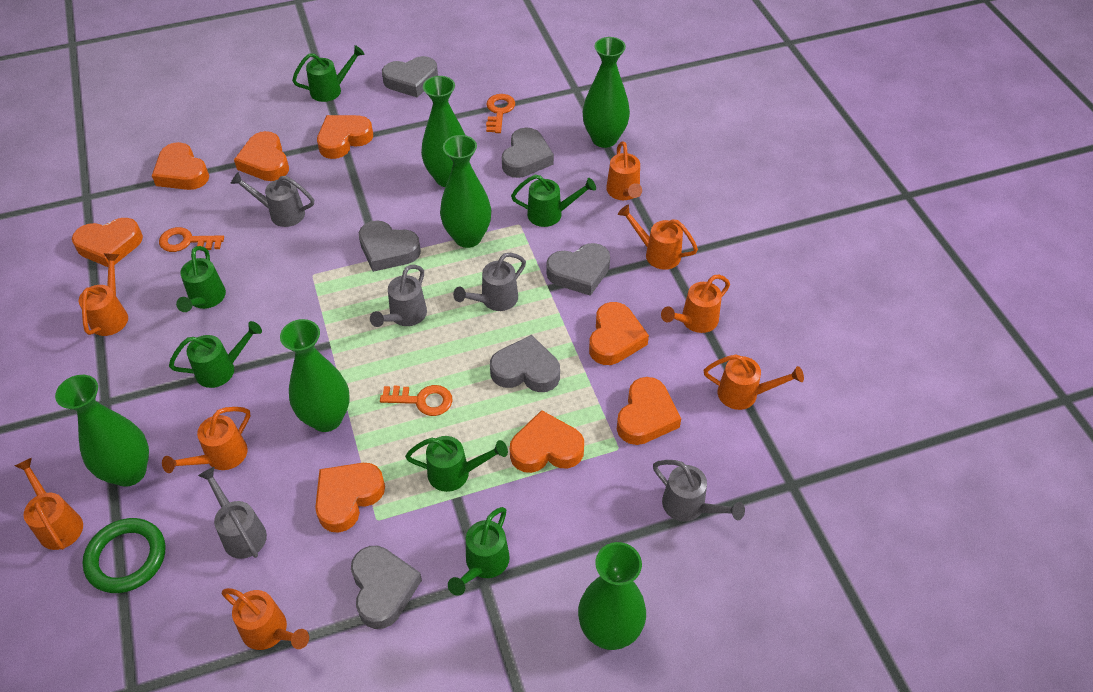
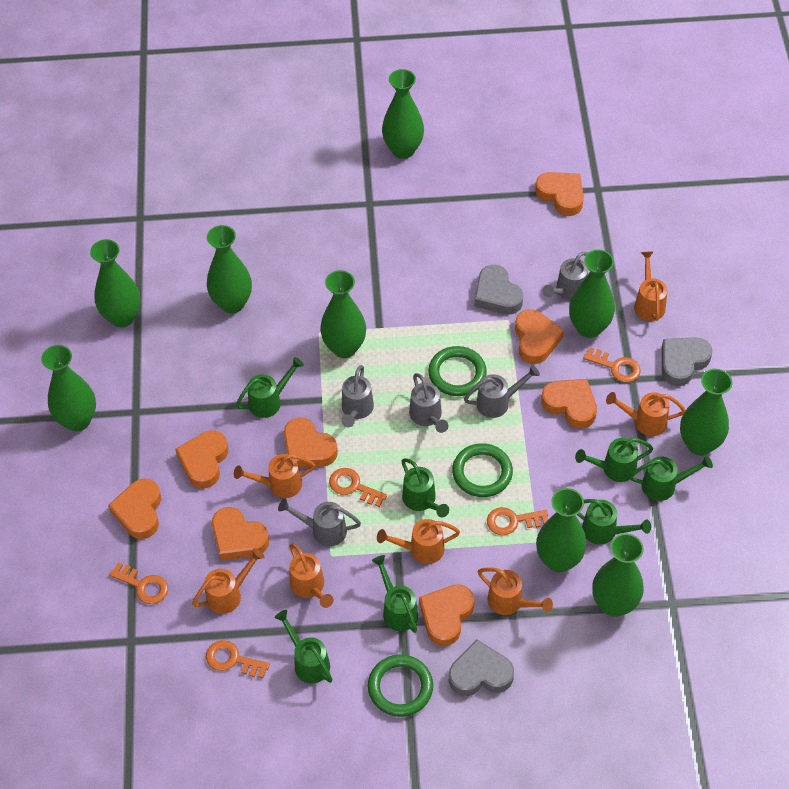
green ring: [82,518,166,593] = 1 -> [368,654,433,717] [428,346,487,396] [452,443,513,497] = 3
green vase: [55,375,149,487] [280,319,350,432] [421,76,470,187] [440,135,491,248] [578,542,646,650] [583,37,630,148] = 6 -> [41,345,96,431] [90,239,141,327] [207,225,252,313] [320,270,366,358] [382,69,424,159] [536,488,587,572] [569,250,615,338] [592,533,644,617] [680,369,733,455] = 9
green watering can: [169,321,262,388] [176,246,226,312] [292,45,365,102] [405,436,508,492] [448,507,510,596] [511,175,596,227] = 6 -> [236,357,304,418] [275,610,333,683] [372,555,418,633] [401,458,449,517] [575,438,653,482] [577,499,651,545] [630,455,713,501] = 7
grey heart: [351,546,422,629] [359,220,421,272] [382,56,438,98] [490,335,560,392] [502,128,554,178] [546,243,610,296] = 6 -> [449,639,514,696] [474,265,523,315] [662,337,712,386] = 3
orange key: [159,227,224,252] [380,385,453,416] [486,94,515,133] = 3 -> [109,562,168,604] [206,640,270,678] [329,468,387,507] [487,507,548,535] [583,347,641,382] = 5
orange watering can: [15,458,83,550] [79,253,128,336] [162,407,250,473] [222,588,309,650] [606,141,642,200] [618,205,698,270] [661,275,730,333] [704,354,804,410] = 8 -> [192,548,264,614] [234,454,315,498] [289,544,334,608] [377,519,460,564] [478,567,553,615] [606,392,686,436] [634,251,668,321] = 7

